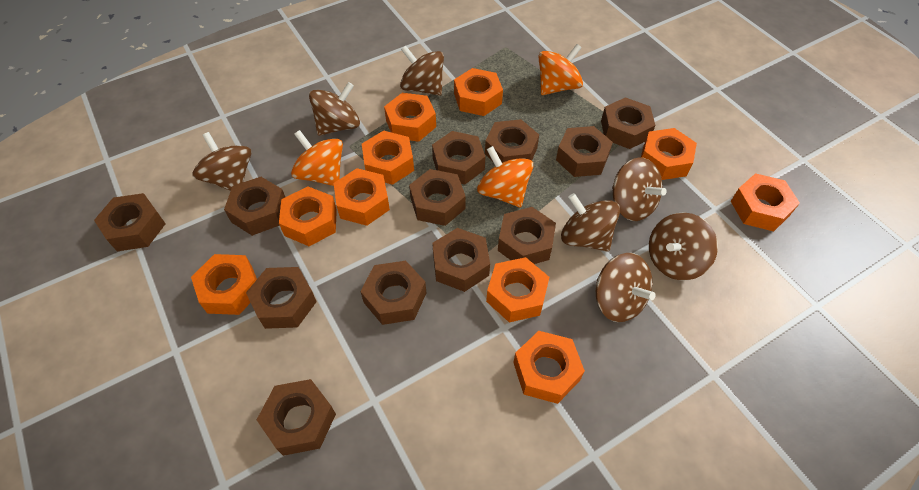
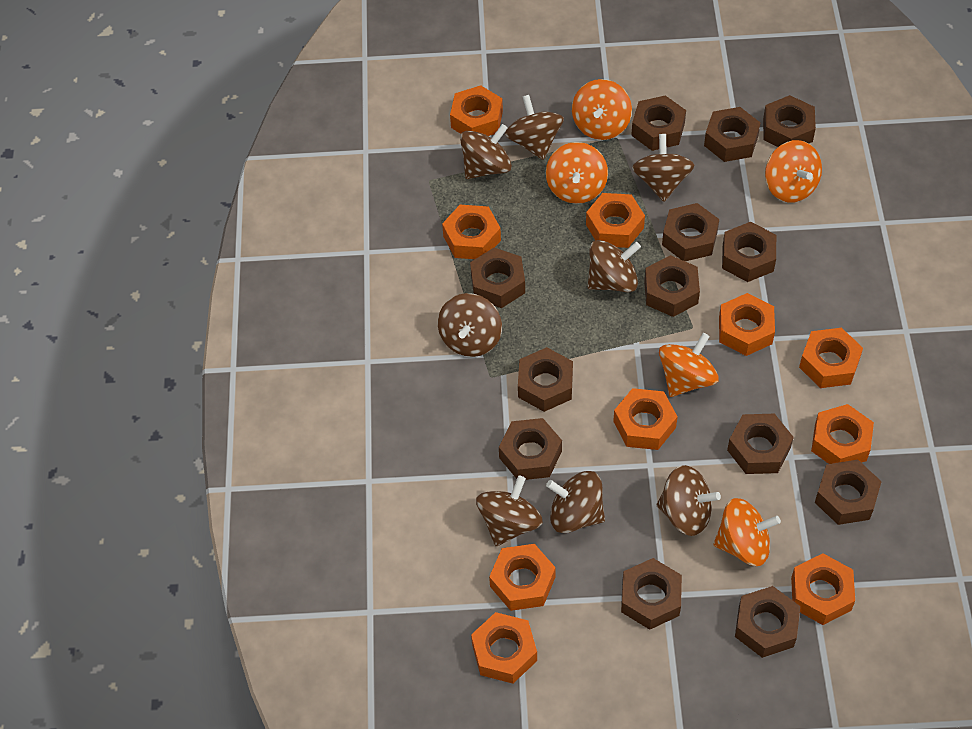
brown nut: [94,193,166,251] [224,177,285,236] [246,267,317,329] [257,379,336,456] [360,261,426,325] [409,169,466,226] [432,131,485,185] [432,228,490,292] [485,119,539,163] [498,207,556,264] [556,126,613,177] [601,97,655,149] = 12 -> [470,248,525,308] [499,418,562,480] [518,347,573,412] [621,558,682,630] [631,95,686,151] [644,255,700,317] [662,203,719,261] [704,107,761,162] [722,222,776,282] [727,413,794,474] [735,586,800,658] [763,95,816,147] [815,460,882,525] = 13
brown spinning top: [193,132,251,191] [309,82,360,136] [400,45,444,96] [561,193,620,252] [596,253,656,322] [612,157,667,221] [649,212,718,280] = 7 -> [438,293,502,357] [460,124,512,179] [476,475,543,546] [505,95,564,160] [546,471,605,533] [588,240,641,292] [632,134,695,202] [656,465,721,536] = 8
orange spinning top: [291,130,343,186] [477,146,533,207] [538,44,583,95] = 3 -> [546,142,608,204] [572,79,632,140] [659,333,719,397] [714,498,781,566] [765,140,822,203] = 5

